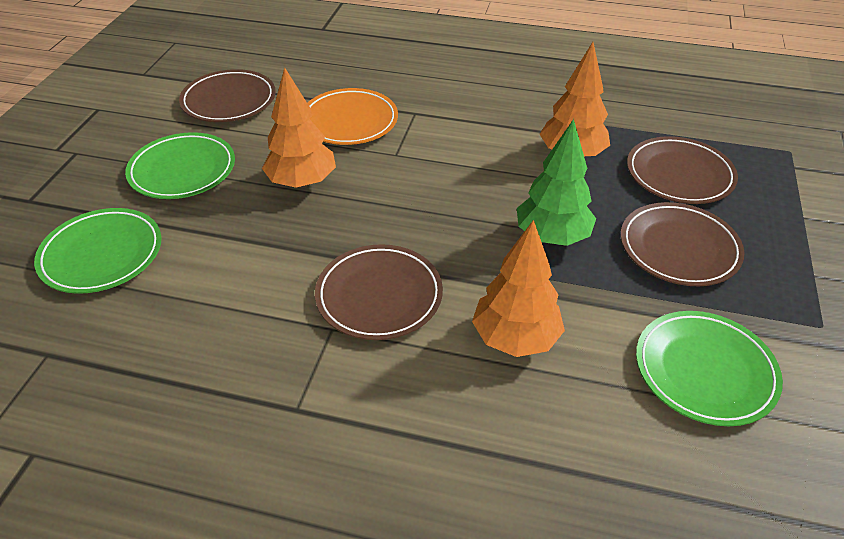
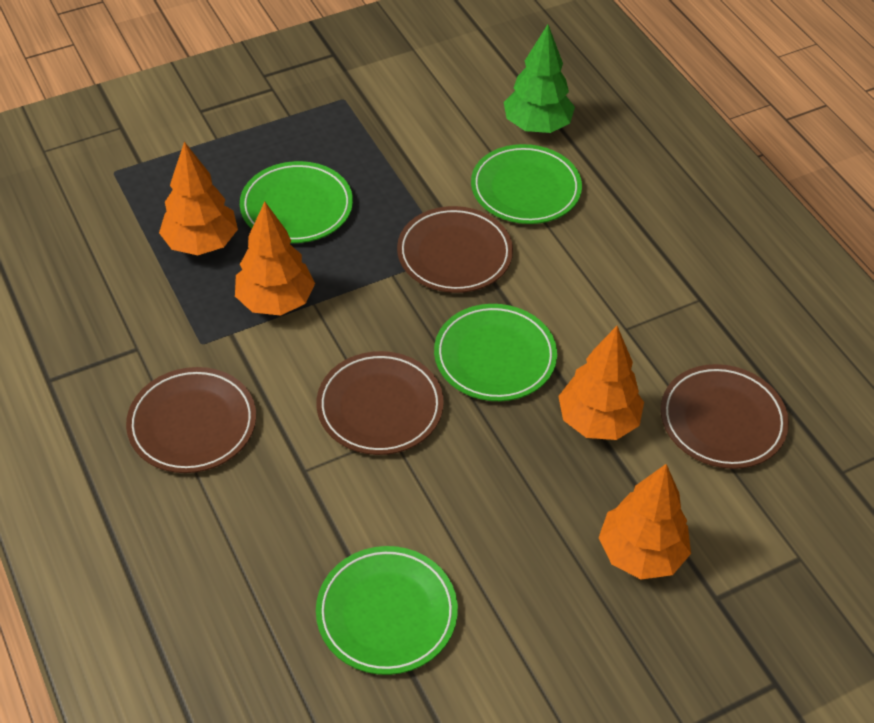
green plate: [34,208,162,294] [125,132,235,199] [636,311,783,426] = 3 -> [240,161,353,243] [316,546,458,675] [434,304,557,401] [471,144,582,224] = 4
orange plate: [308,88,398,145] = 1 -> none = 0
orange tree: [262,68,336,188] [472,220,565,357] [540,42,610,156] = 3 -> [159,142,238,255] [235,202,315,315] [558,326,644,440] [599,464,691,580] = 4

